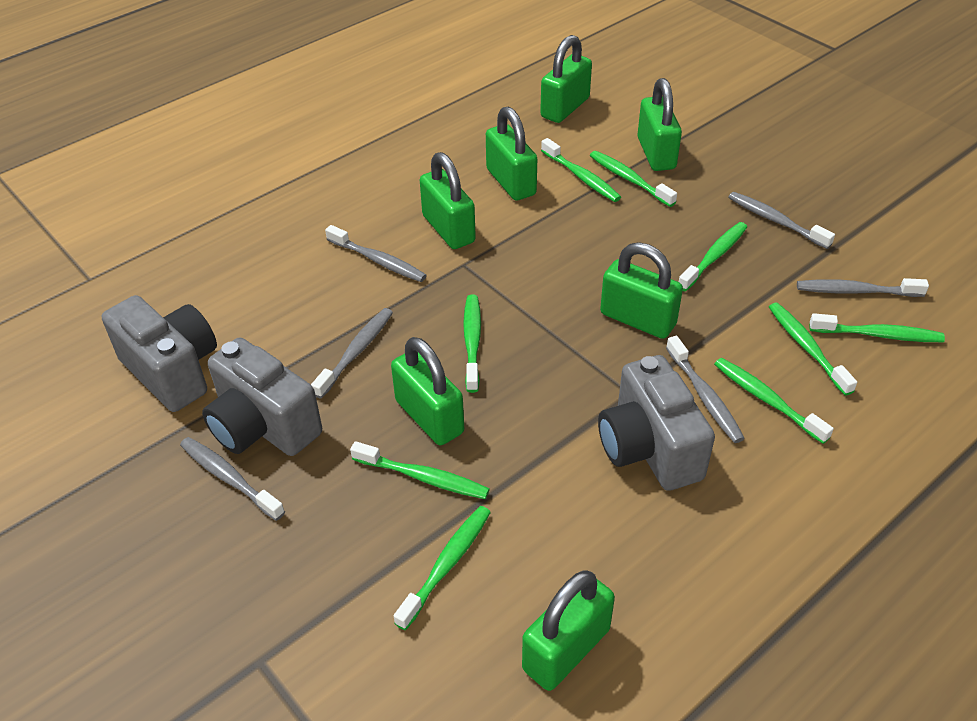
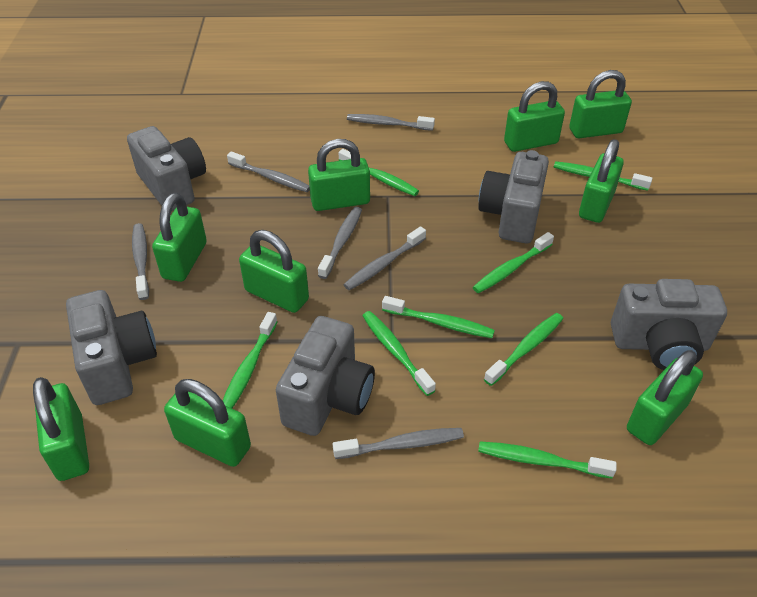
green padlock: [391,337,464,445] [420,152,476,249] [486,107,537,201] [522,571,615,691] [540,35,592,123] [600,242,683,339] [637,78,682,171] = 7 -> [33,377,89,481] [152,193,207,282] [164,379,251,467] [239,230,309,313] [308,139,370,211] [504,81,565,152] [569,70,632,138] [579,139,624,223] [627,350,703,445] = 9
green toothbrush: [350,441,490,499] [394,506,491,630] [463,295,481,393] [541,138,621,202] [590,151,677,207] [679,222,747,292] [714,358,834,444] [769,303,857,396] [809,313,945,342] = 9 -> [223,312,277,408] [338,149,419,196] [363,311,436,396] [382,296,495,338] [473,232,554,293] [478,441,617,479] [484,313,563,386] [554,161,652,191] = 8
grey camera: [102,295,217,412] [202,337,322,456] [598,355,715,491] = 3 -> [66,290,157,405] [127,126,206,211] [276,316,375,436] [478,150,549,243] [611,279,727,370] = 5

